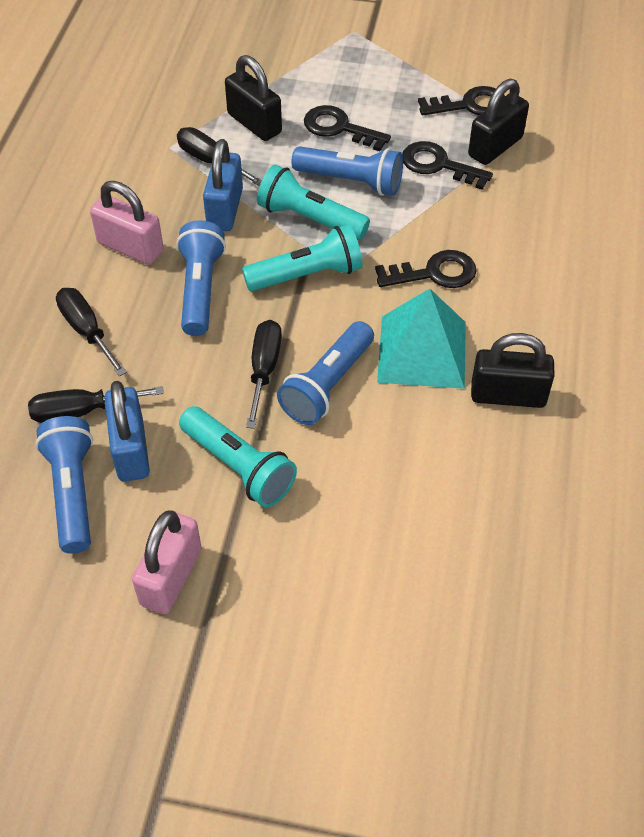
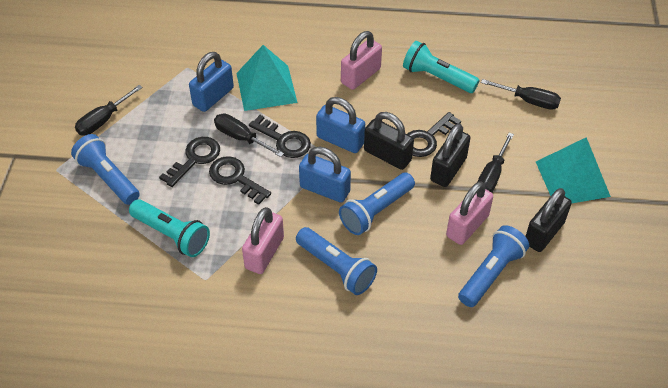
blue padlock: [105,381,150,482] [203,139,243,231] = 2 -> [189,52,234,112] [299,147,351,203] [316,97,365,153] = 3
pink padlock: [90,181,164,265] [132,510,201,614] = 2 -> [242,207,284,274] [341,31,382,90] [446,181,493,245] = 3
turquoise flashlight: [179,406,297,507] [242,224,363,291] [257,165,370,240] = 3 -> [129,199,210,257] [403,41,480,93] = 2
turquoise pyramid: [377,288,466,389] = 1 -> [236,45,298,111] [536,137,611,203] = 2

